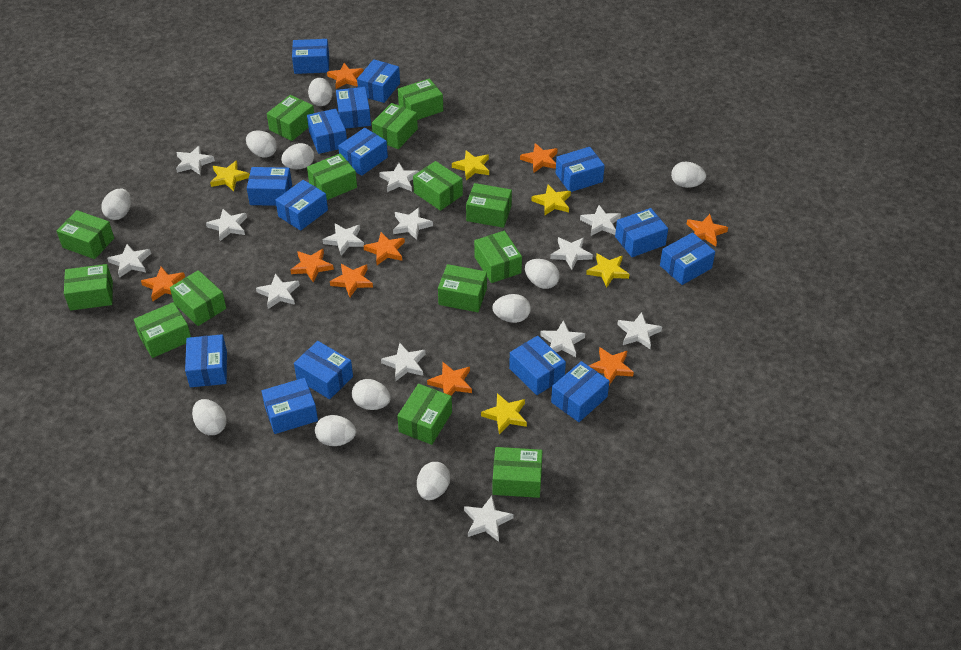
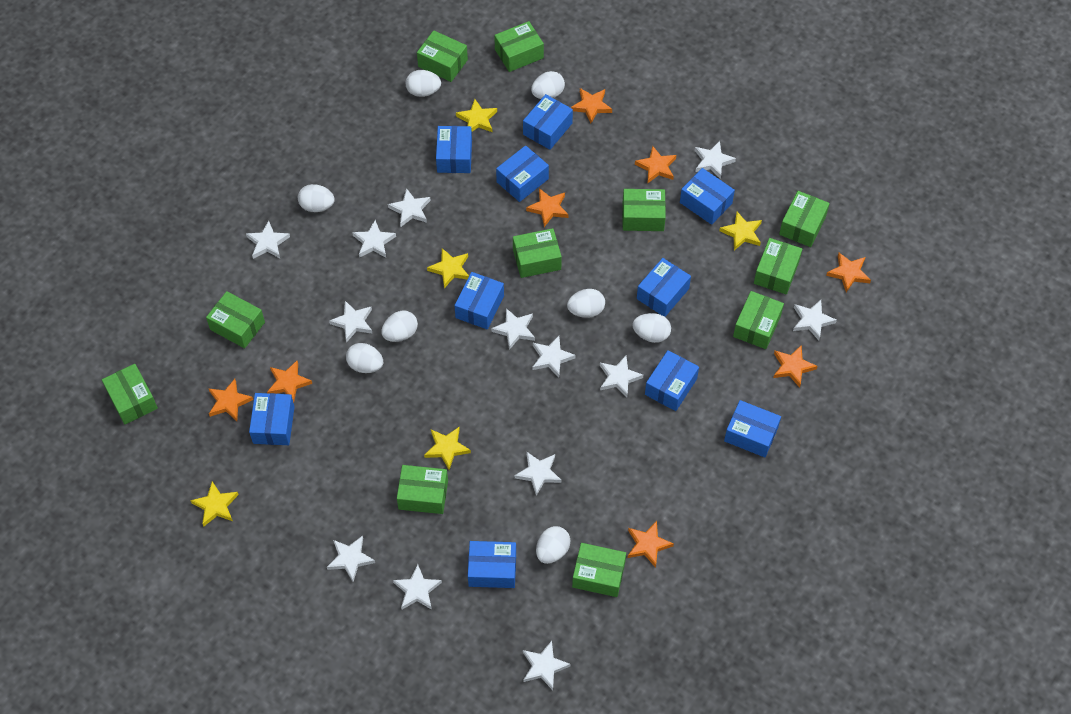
blue box: [185,334,227,387] [247,167,292,206] [261,378,318,434] [275,180,328,231] [292,39,329,74] [294,341,353,399] [307,109,347,154] [336,87,371,129] [338,128,388,176] [357,59,400,103] [509,336,566,395] [551,361,609,422] [556,147,605,192] [615,208,668,257] [660,232,715,285] = 15 -> [249,393,295,445] [436,126,472,173] [454,272,504,329] [468,541,516,588] [496,146,549,202] [523,94,573,150] [637,258,691,317] [645,350,699,411] [680,168,735,225] [724,400,781,457] = 10
green box: [57,210,114,259] [64,264,113,311] [134,302,191,358] [170,270,226,326] [267,95,314,141] [307,153,357,200] [372,103,418,149] [397,384,452,445] [398,78,443,120] [413,161,463,211] [438,264,487,312] [466,183,512,228] [474,231,522,283] [492,447,542,498] = 14 -> [102,364,158,425] [206,291,265,348] [397,465,448,514] [417,30,468,82] [494,21,544,72] [513,228,562,278] [572,543,626,597] [622,189,666,231] [733,291,784,349] [754,238,802,295] [779,191,830,247] = 11
orange star: [141,266,185,301] [291,249,334,283] [327,63,363,89] [330,264,373,297] [364,232,405,265] [427,362,472,395] [520,143,558,173] [589,347,634,385] [687,214,728,247] = 9 -> [208,379,253,421] [267,361,312,403] [526,188,569,227] [571,88,612,124] [628,521,674,568] [635,146,676,184] [773,345,818,388] [826,253,871,292] = 8
white egg: [102,189,131,220] [192,399,227,435] [246,130,277,158] [281,143,314,170] [308,78,333,106] [315,415,356,446] [352,379,391,410] [417,462,450,500] [492,294,531,323] [525,259,560,289] [671,162,706,188] = 11 -> [298,184,335,212] [346,343,383,373] [381,311,418,342] [406,70,441,97] [531,71,565,99] [536,526,570,564] [567,289,605,318] [633,313,671,343] = 8

